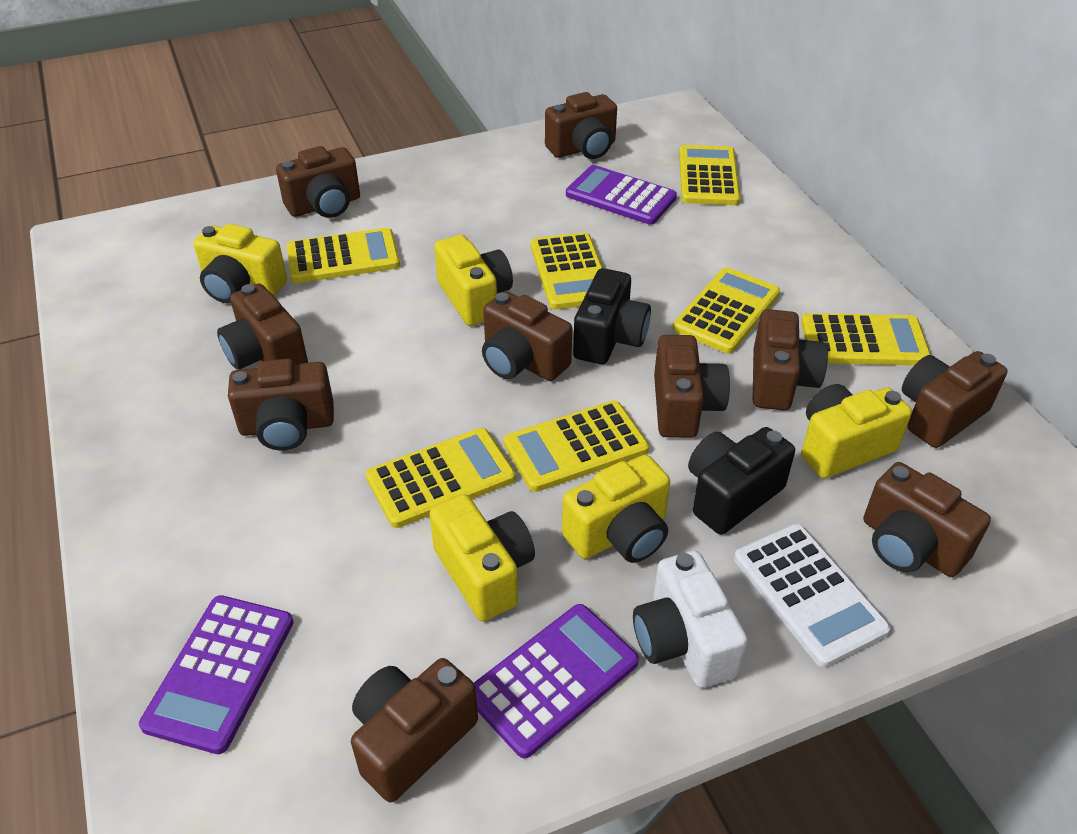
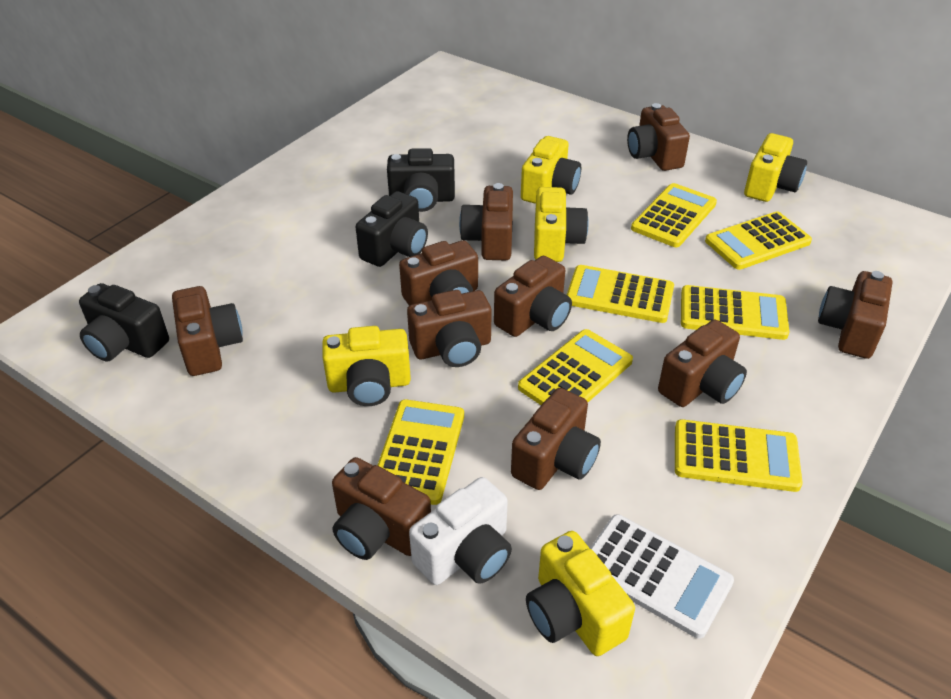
black camera: [573,268,651,364] [688,427,795,534] = 2 -> [79,283,169,361] [356,191,428,267] [387,148,455,212] = 3
purple calculator: [139,595,293,754] [474,604,639,758] [566,165,677,225] = 3 -> none = 0

